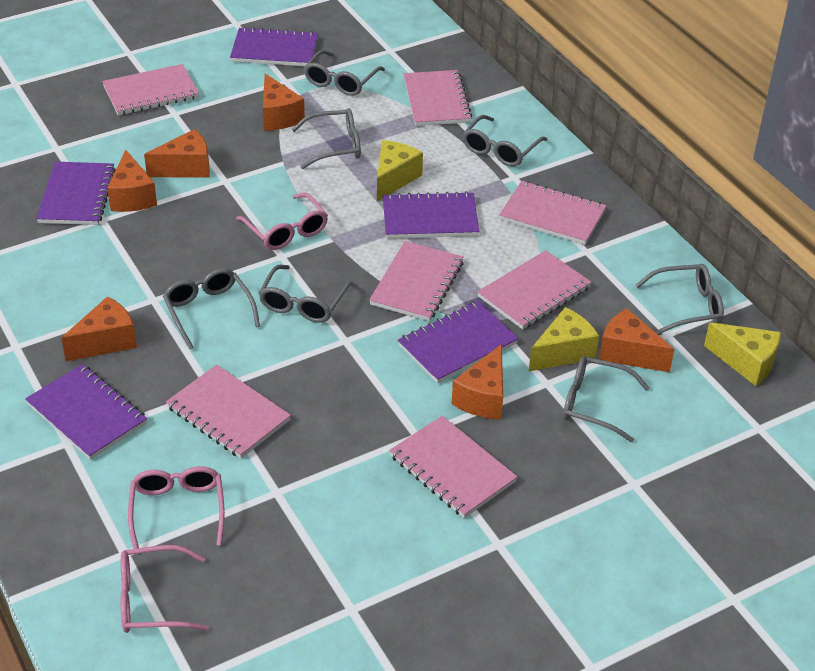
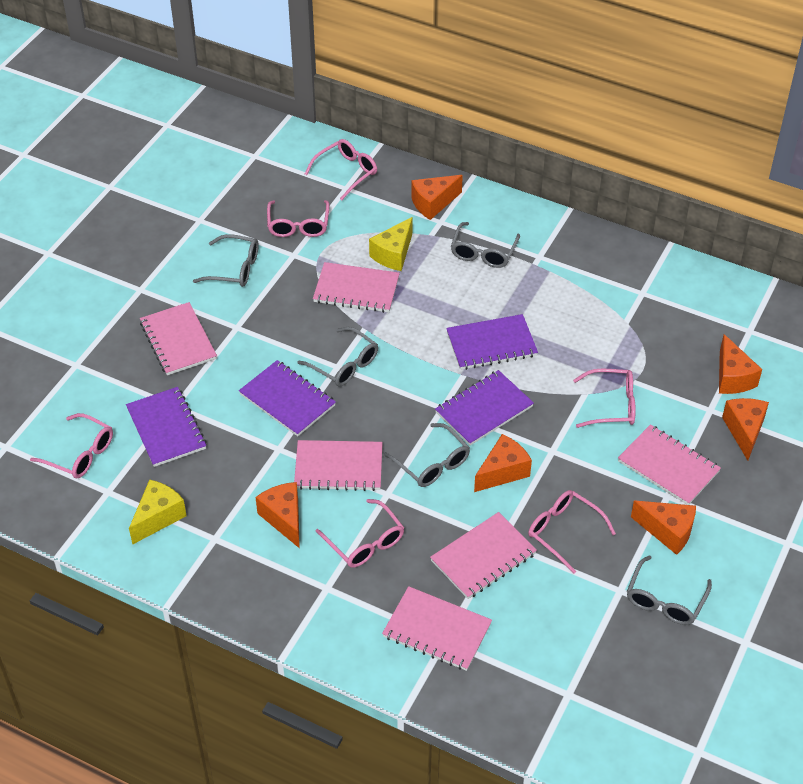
grey glasses: [163,268,260,349] [259,265,353,323] [292,108,361,169] [304,50,385,96] [463,115,547,166] [563,356,650,442] [636,264,724,335] = 7 -> [193,234,259,287] [297,327,378,386] [384,423,470,487] [451,222,520,268] [627,555,712,625] = 5
pink glasses: [120,545,209,633] [128,466,225,549] [236,193,328,250] = 3 -> [30,413,113,478] [267,200,330,237] [305,139,377,200] [316,499,404,568] [528,490,616,574] [573,369,636,428] = 6
pink notebook: [102,64,199,115] [166,365,291,459] [369,241,464,321] [389,416,517,518] [404,70,472,126] [477,250,592,329] [499,181,607,245] = 7 -> [140,302,217,375] [294,440,383,491] [313,262,400,313] [382,586,492,671] [430,512,537,599] [618,424,721,505] = 6
purple notebook: [25,364,147,460] [36,162,116,225] [230,27,318,66] [383,191,479,238] [398,301,519,383] = 5 -> [126,387,207,467] [239,360,336,436] [435,370,534,445] [446,314,538,370] = 4
yellow cheese: [377,140,423,201] [529,307,599,371] [704,322,781,386] = 3 -> [129,479,187,544] [369,217,412,271] = 2

